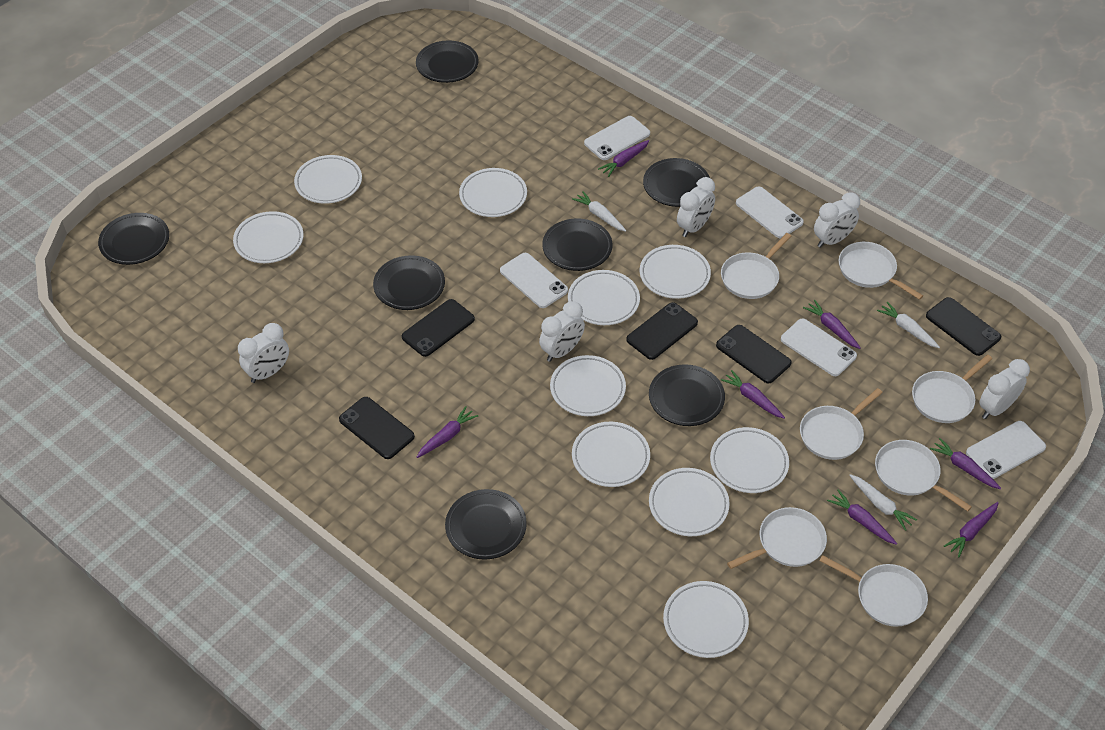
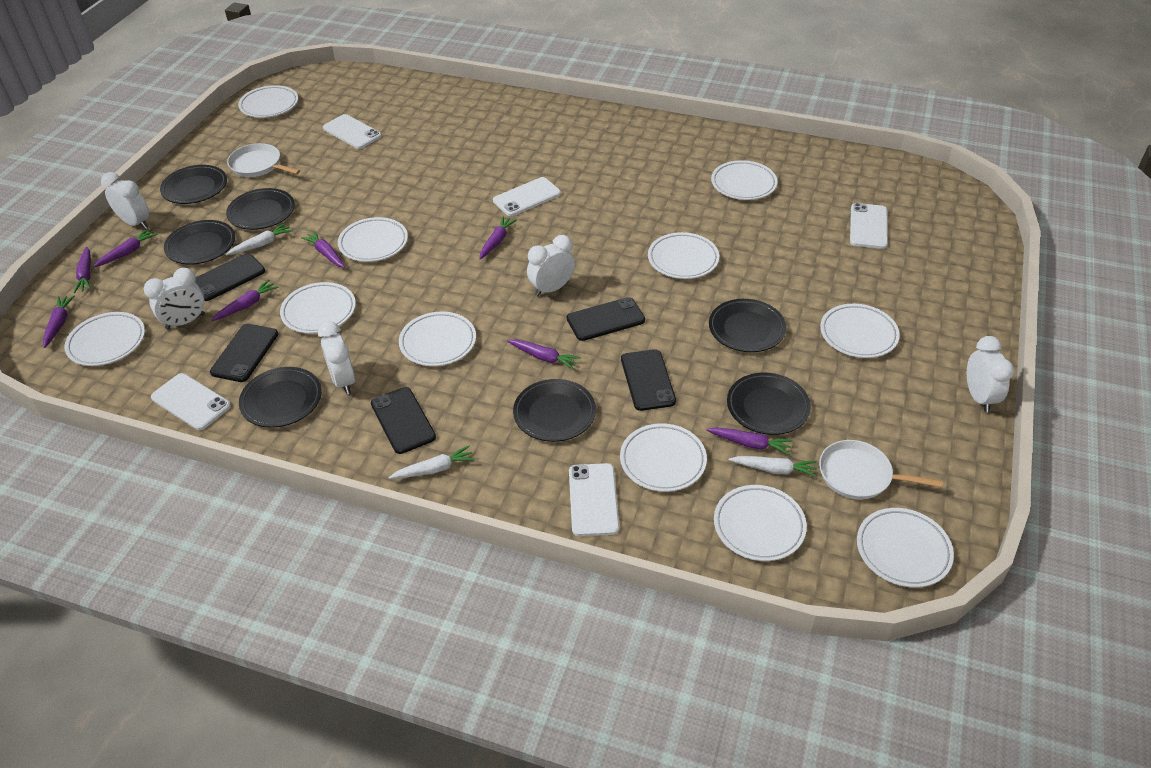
purple carrot: [417,406,478,458] [598,140,649,177] [721,370,785,418] [803,300,861,349] [827,490,897,545] [930,438,1001,489] [944,502,999,557] = 7 -> [43,295,75,348] [74,247,91,293] [93,228,158,268] [211,280,279,321] [301,231,345,268] [479,216,517,259] [507,339,581,369] [707,427,793,455] = 8
white pan: [721,233,791,299] [727,507,827,569] [800,388,883,460] [820,555,928,627] [839,242,923,300] [875,440,972,511] [912,354,992,423] = 7 -> [227,143,300,177] [819,440,942,499] = 2
white plate: [233,211,304,263] [294,155,362,204] [459,168,527,217] [550,355,626,416] [568,270,640,325] [572,422,650,487] [640,245,711,299] [649,468,730,536] [663,581,749,658] [710,427,789,493] = 10 -> [64,312,145,366] [238,85,298,118] [280,282,356,334] [338,217,408,262] [399,312,476,366] [620,423,707,492] [648,232,719,279] [711,160,778,200] [714,485,807,561] [820,304,900,358] [857,508,954,587] = 11

